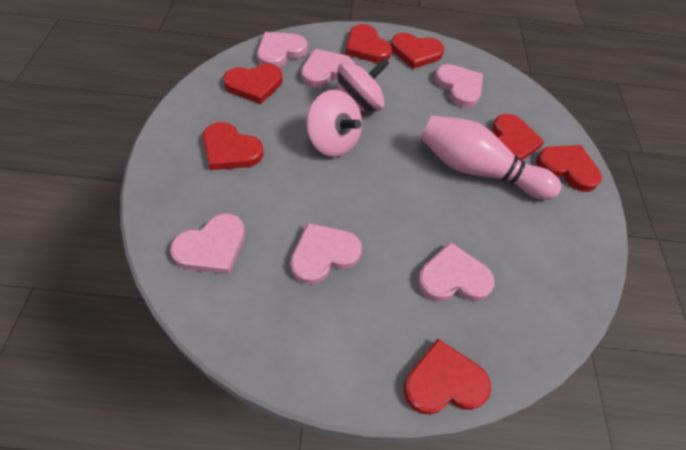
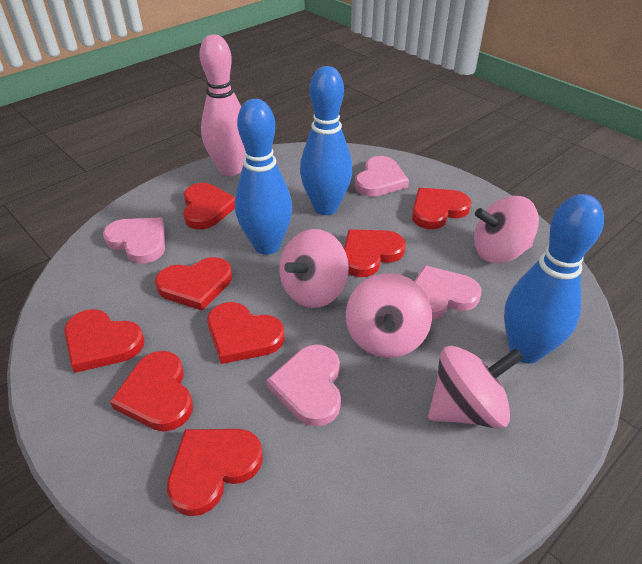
blue bowling pin: none = 0 -> [235,99,292,255] [300,66,352,215] [504,194,604,364] = 3
pink heart: [170,213,245,274] [257,32,308,68] [290,223,362,285] [301,49,355,88] [417,242,495,302] [434,64,483,108] = 6 -> [103,218,165,264] [266,344,341,427] [355,156,409,197] [414,265,481,320] = 4
pink spinning top: [306,90,362,157] [337,58,389,111] = 2 -> [279,229,349,308] [346,273,432,358] [428,346,524,429] [474,196,539,263] = 4
red heart: [203,122,263,170] [223,63,283,104] [345,24,392,63] [391,33,444,69] [404,339,491,415] [492,114,544,161] [536,145,602,192] = 7 -> [64,309,144,373] [110,351,193,431] [155,257,232,311] [167,429,263,516] [183,183,235,229] [207,302,285,364] [344,229,406,277] [412,188,472,229] = 8

